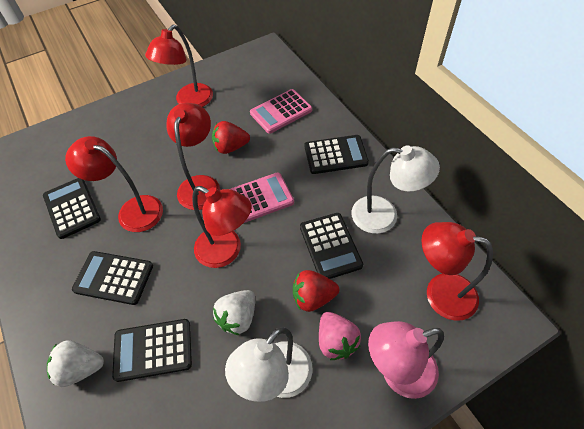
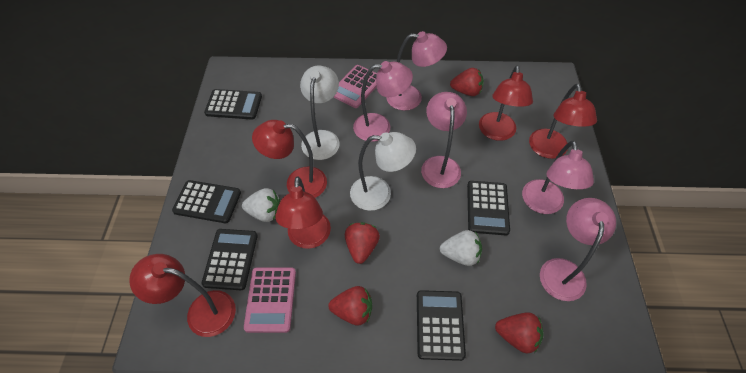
pink lamp: [368,321,444,399] = 1 -> [353,61,413,142] [386,31,447,111] [421,92,467,188] [522,141,594,214] [540,198,616,301] = 5
pink strawberry: [319,312,361,360] = 1 -> none = 0
red strawberry: [212,121,250,154] [293,270,339,312] = 2 -> [328,286,372,326] [345,222,380,264] [450,68,484,96] [495,312,543,354] = 4

